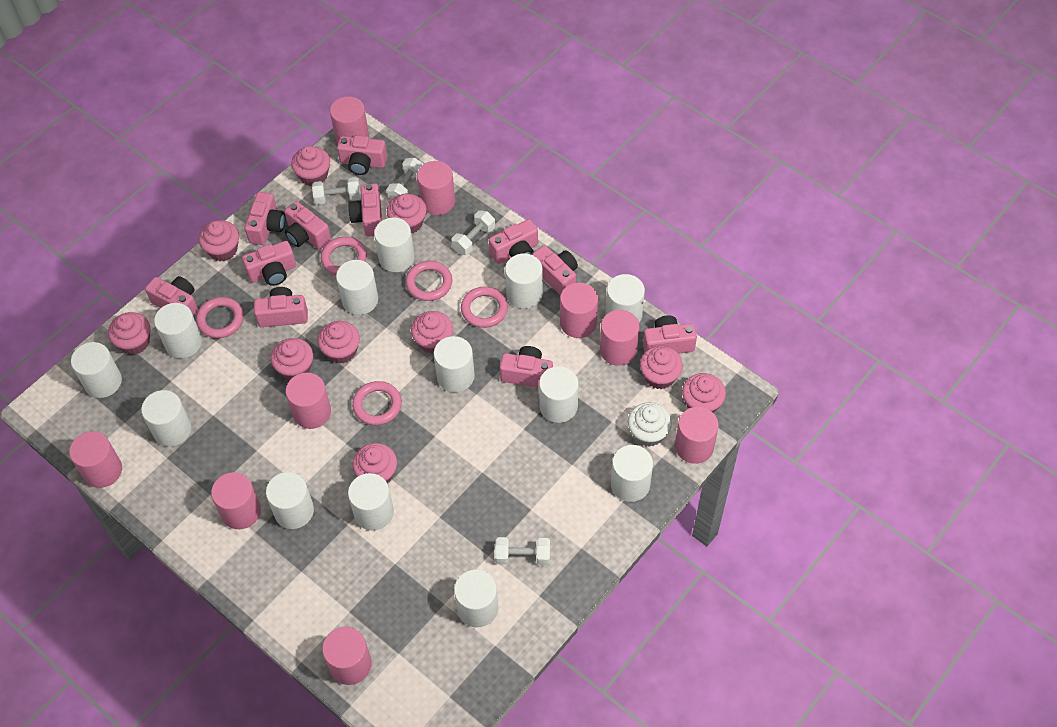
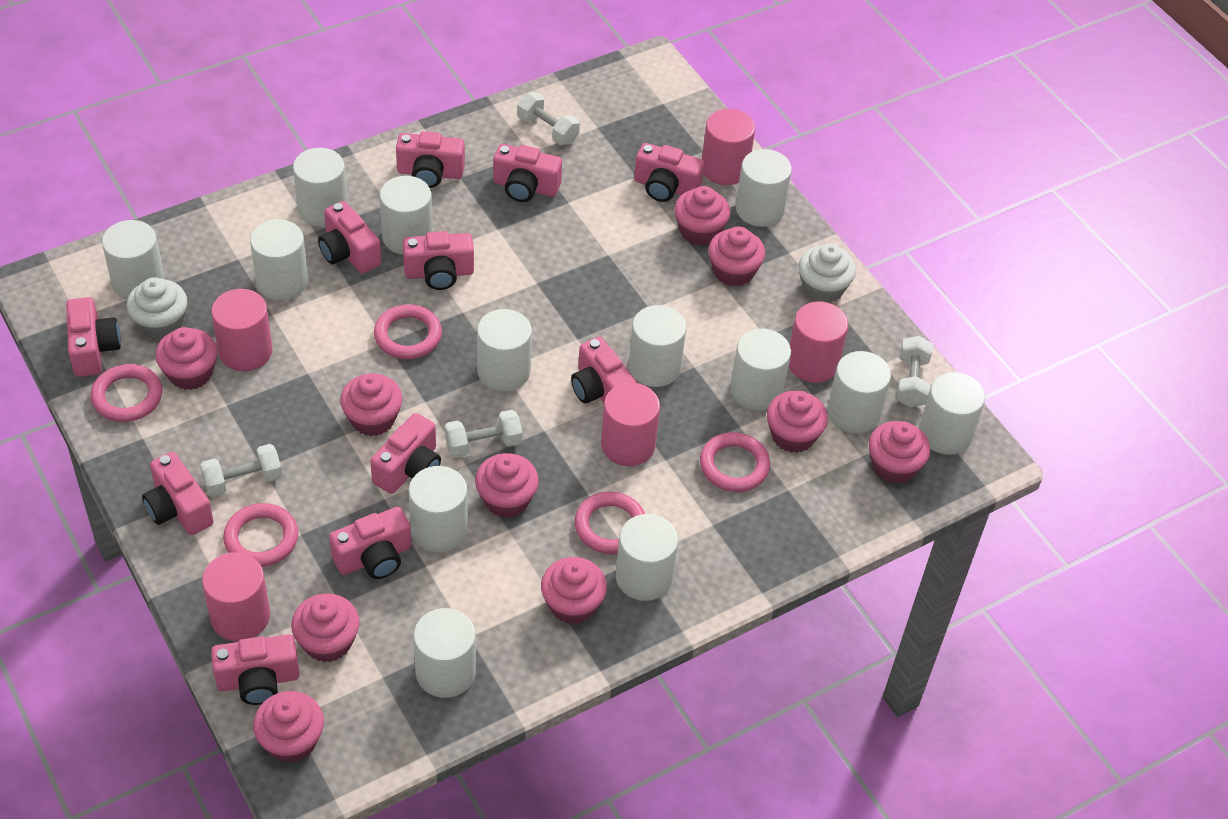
pink cylinder: [69,431,122,488] [211,472,261,529] [286,373,331,429] [322,627,372,685] [330,96,369,144] [417,161,455,215] [560,282,598,338] [600,310,640,366] [675,407,719,464] = 9 -> [202,552,270,641] [211,289,273,371] [601,383,660,466] [702,109,755,185] [789,302,849,383] = 5
white cupcake: [628,402,672,447] = 1 -> [127,277,187,340] [799,243,856,303] = 2

